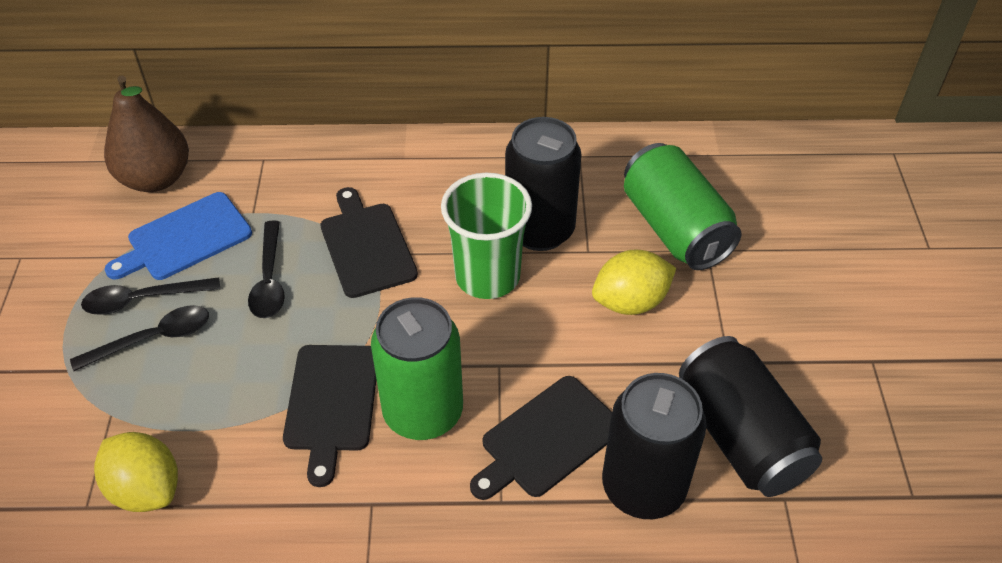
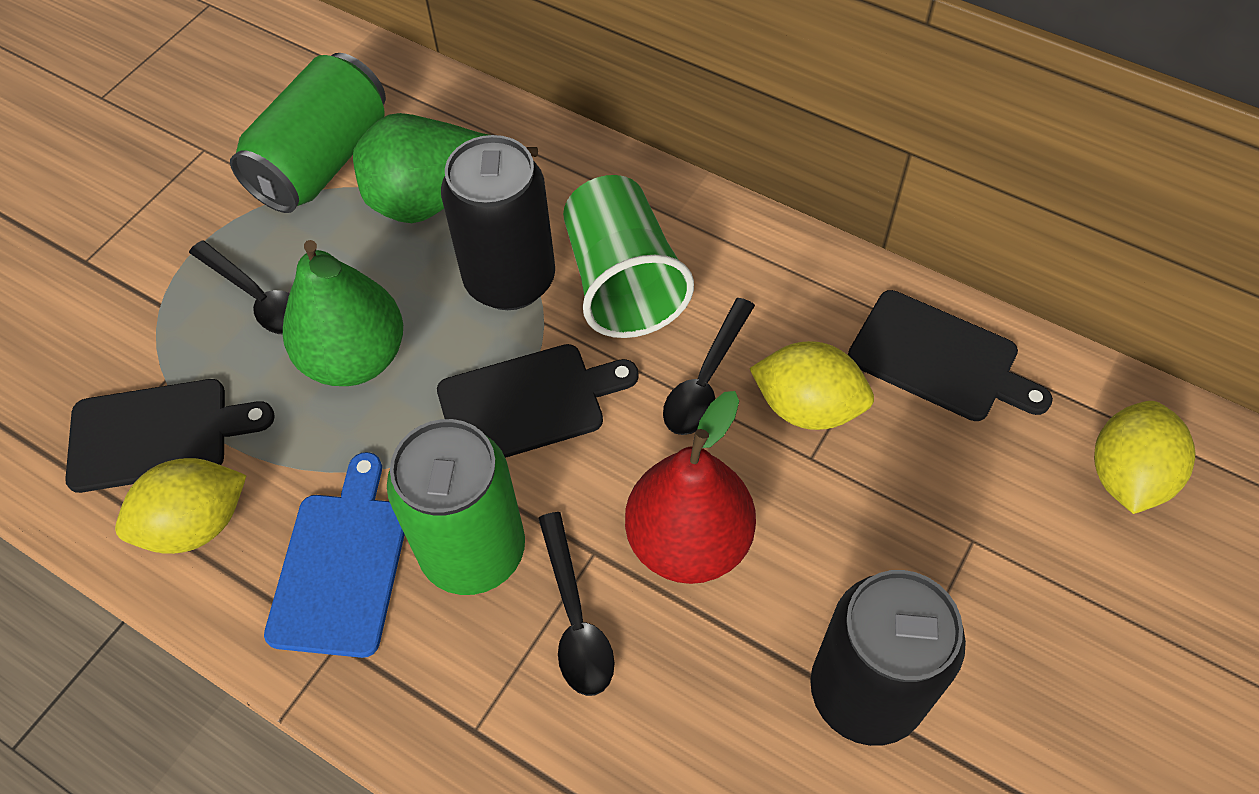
black can: [505,117,582,251] [602,373,707,519] [679,336,822,497] = 3 -> [441,135,555,310] [810,570,966,746] = 2
brown pear: [104,75,189,192] = 1 -> none = 0
green pear: none = 0 -> [283,240,403,386] [353,113,538,223] = 2
red pear: none = 0 -> [625,391,756,584] = 1
yellow lemon: [94,432,178,512] [592,250,676,315] = 2 -> [115,458,247,554] [749,341,874,430] [1094,401,1195,514] = 3

